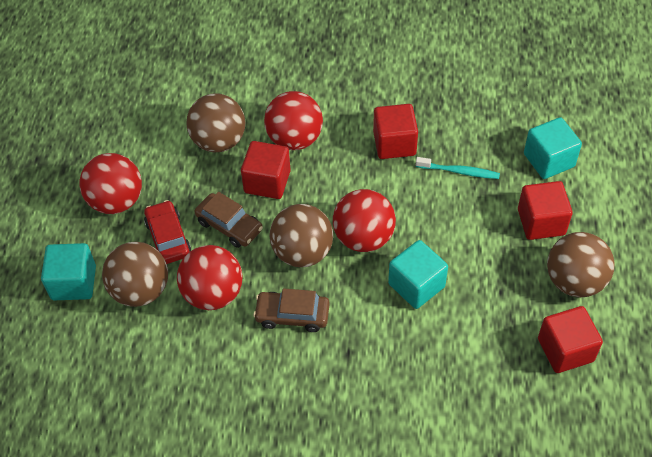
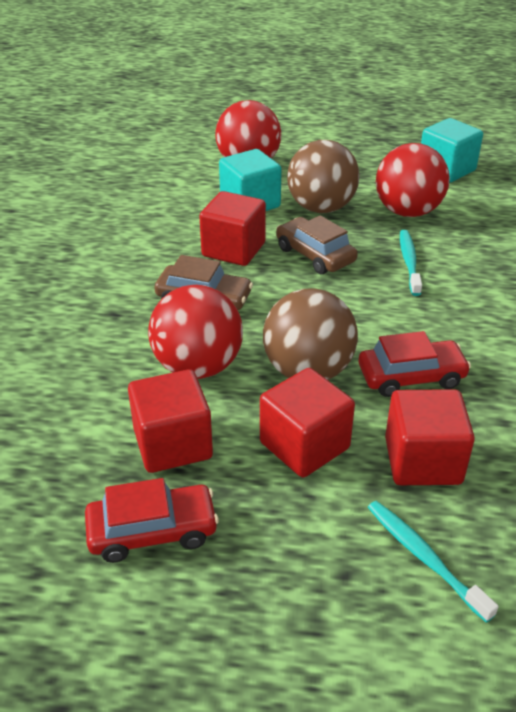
brown ball: [102,242,168,307] [186,93,245,152] [270,204,333,267] [547,232,615,297] = 4 -> [263,288,358,380] [287,140,359,213] = 2
red ball: [79,153,142,214] [177,245,243,310] [264,91,323,150] [333,189,396,252] = 4 -> [148,285,243,379] [215,100,281,159] [376,143,450,217] = 3
red car: [144,200,191,264] = 1 -> [85,478,219,563] [359,331,471,397] = 2
turquoise cube: [41,243,96,300] [388,240,448,309] [524,117,582,179] = 3 -> [219,149,282,211] [421,118,483,183] = 2
turquoise toothbrush: [416,157,500,179] = 1 -> [368,501,499,623] [400,230,422,296] = 2

